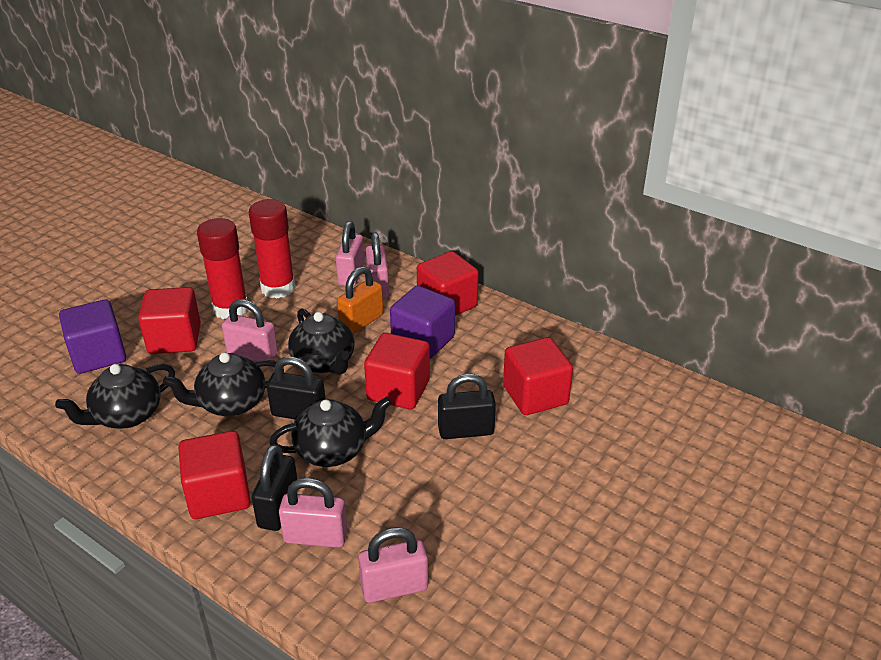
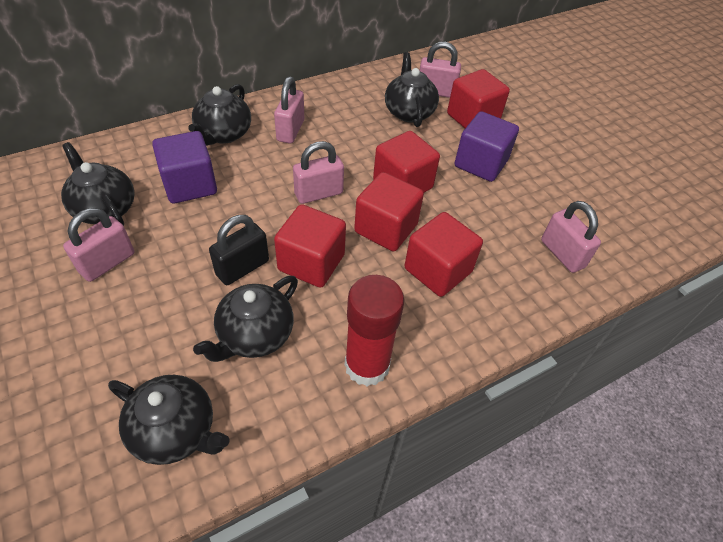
black padlock: [252,444,298,531] [267,357,325,420] [438,374,496,439] = 3 -> [209,215,269,285] = 1
black teapot: [55,364,175,429] [163,352,284,416] [269,397,392,467] [288,308,355,375] = 4 -> [61,142,134,226] [108,375,230,465] [188,84,251,146] [193,276,298,362] [385,52,439,127] = 5
orange padlock: [337,266,383,334] = 1 -> none = 0
red glue stick: [197,218,247,319] [249,199,295,298] = 2 -> [345,275,404,386] = 1

